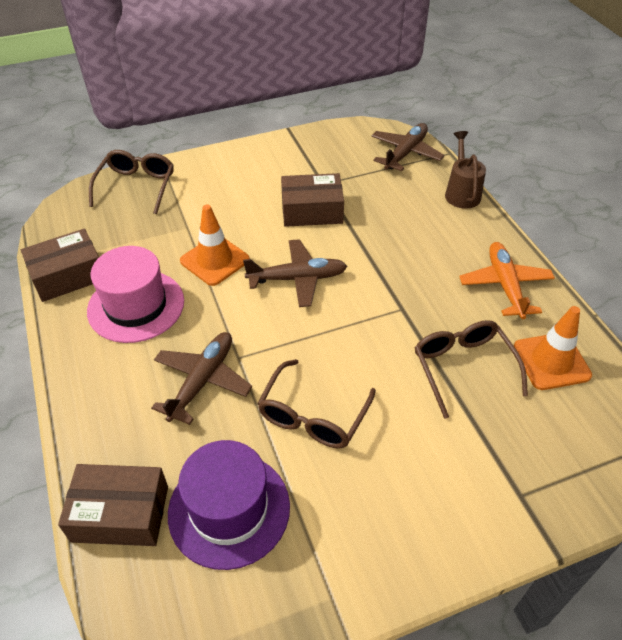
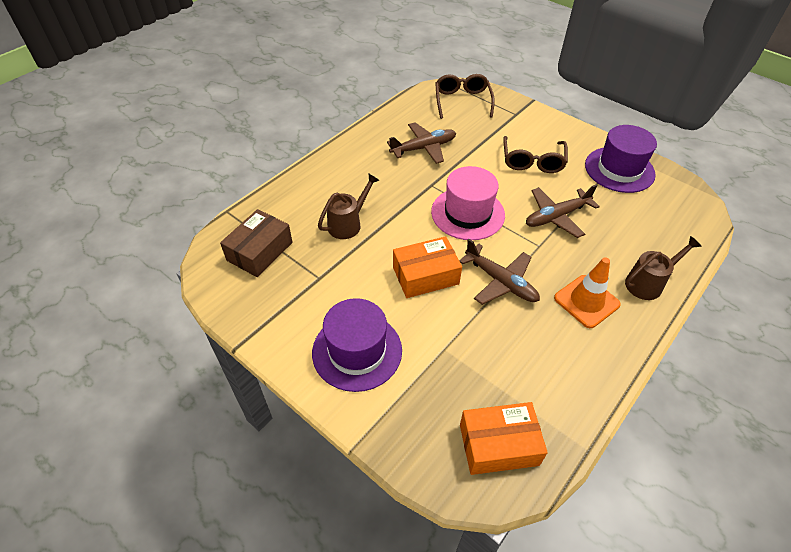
brown box: [21,228,99,302] [58,464,168,546] [281,173,344,227] = 3 -> [220,209,293,277] = 1
brown glasses: [89,150,174,214] [257,359,376,448] [415,320,528,419] = 3 -> [435,74,495,119] [503,136,568,173] = 2
brown watering can: [445,131,486,209] = 1 -> [318,173,379,239] [625,236,702,300] = 2
orange box: none = 0 -> [393,236,462,298] [460,402,548,475] = 2
orange plane: [459,242,555,319] = 1 -> none = 0
orange traffic cone: [180,205,250,286] [514,306,592,390] = 2 -> [554,257,621,328] = 1
purple hat: [168,440,290,570] = 1 -> [312,298,402,392] [585,125,657,193] = 2

